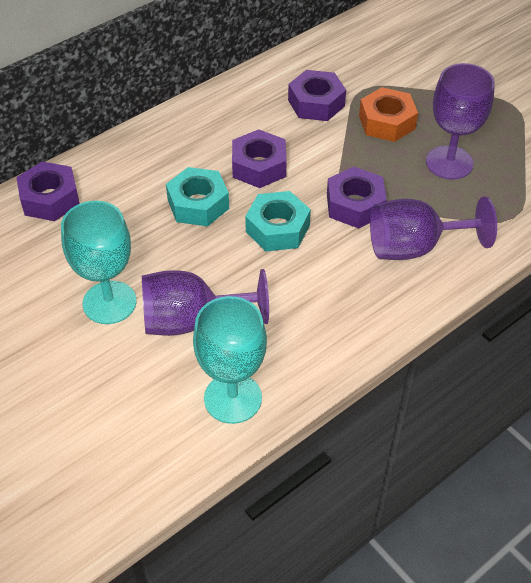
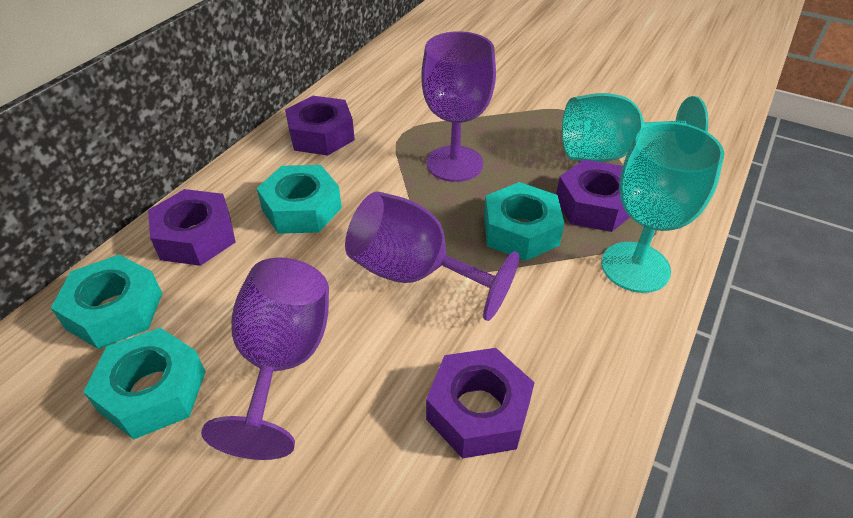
orange nut: [359,87,418,142] = 1 -> none = 0
turquoise nut: [166,167,229,226] [245,191,311,251] = 2 -> [51,255,162,349] [83,328,206,439] [257,165,342,234] [484,182,565,261] = 4

